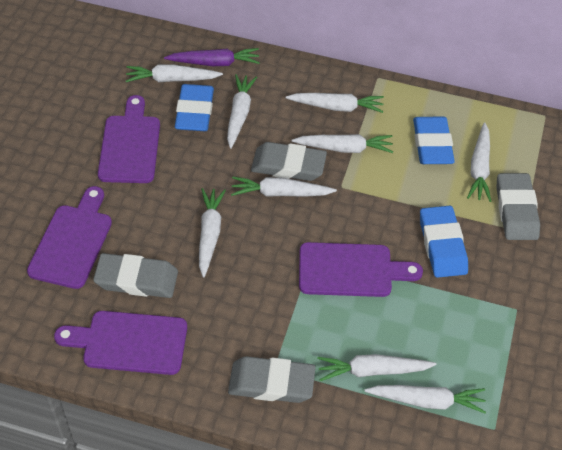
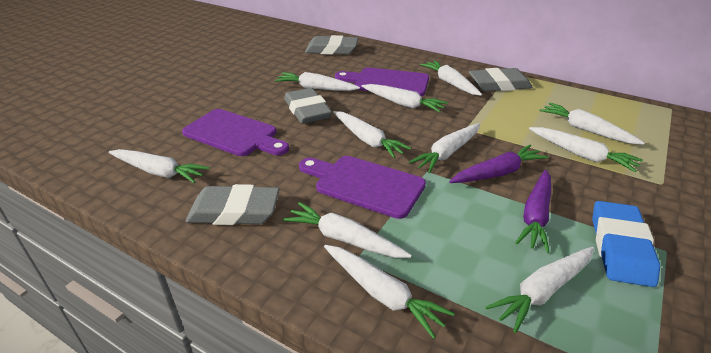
blue eraser: [175,84,214,131] [413,117,455,164] [420,206,468,278] = 3 -> [592,201,660,287] = 1
purple carrot: [164,48,260,66] = 1 -> [449,145,548,183] [515,170,551,253] = 2
purple cutting board: [27,186,112,289] [54,311,187,375] [98,95,160,183] [299,242,423,297] = 4 -> [182,109,289,156] [299,156,426,219] [335,67,429,96] = 3
white carrot: [126,64,223,82] [199,188,226,278] [227,74,257,149] [231,177,337,197] [286,93,384,113] [292,134,393,153] [317,354,437,381] [364,385,486,414] [467,122,491,202] = 9 -> [109,149,210,183] [275,72,360,91] [283,202,412,258] [324,245,455,339] [334,111,412,158] [361,84,448,113] [409,123,480,173] [420,60,482,96] [486,247,594,333] [529,127,643,173] [540,103,644,145] = 11

